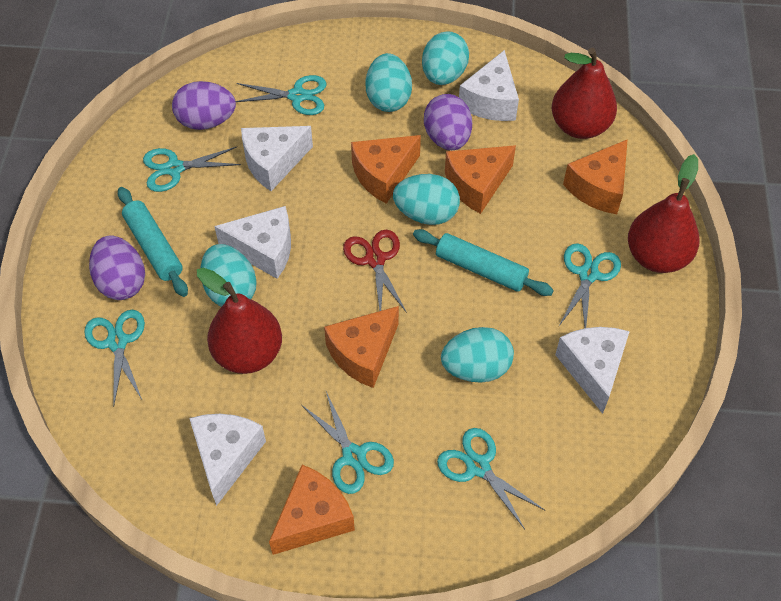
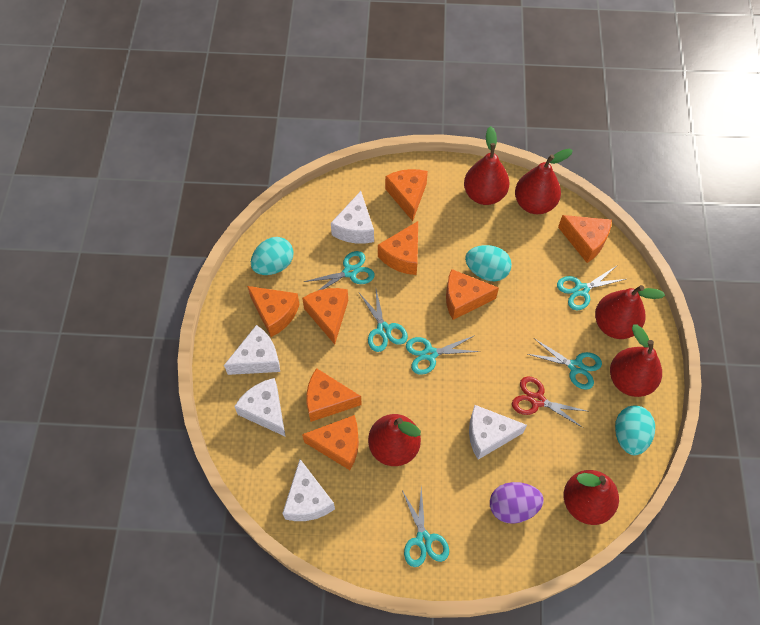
orange cheese: [269,465,355,555] [324,306,399,388] [351,135,421,204] [445,145,516,214] [563,139,628,214] = 5 -> [247,286,300,337] [302,288,348,344] [302,415,359,470] [306,368,362,422] [378,221,418,275] [385,169,428,221] [446,269,499,320] [558,215,612,263] = 8
purple egg: [89,235,145,300] [172,81,236,130] [424,94,472,150] = 3 -> [490,482,544,524] = 1
red pear: [197,268,282,374] [552,48,617,139] [628,154,700,273] = 3 -> [368,414,421,466] [464,126,510,205] [515,149,573,214] [564,470,619,525] [595,285,665,339] [610,324,662,397] = 6
turquoise egg: [200,244,257,307] [365,53,412,112] [393,174,460,225] [422,31,469,85] [441,327,514,383] = 5 -> [251,237,294,275] [465,245,512,281] [615,406,655,455] = 3
turquoise rolling pin: [118,187,188,297] [413,229,554,296] = 2 -> none = 0

